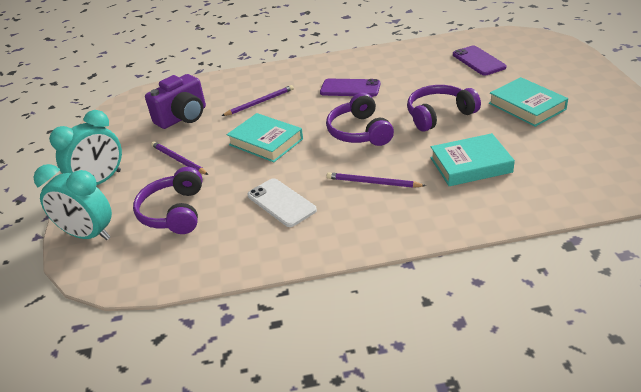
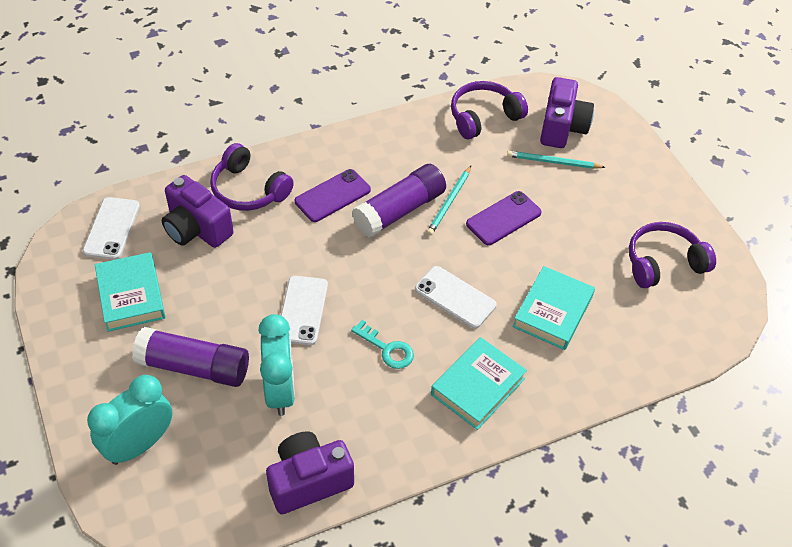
purple camera: [145,74,206,129] = 1 -> [161,175,234,248] [266,431,354,514] [540,77,594,148] = 3
purple glue stick: none = 0 -> [132,327,249,387] [352,164,446,237] = 2
purple pencil: [151,141,208,175] [222,85,294,116] [327,172,426,188] = 3 -> none = 0
turquoise key: none = 0 -> [351,320,414,369] = 1
turquoise pencil: none = 0 -> [427,166,471,236] [507,151,606,169] = 2
white phone: [247,178,317,227] = 1 -> [83,197,140,260] [281,276,328,345] [415,266,497,329] = 3

